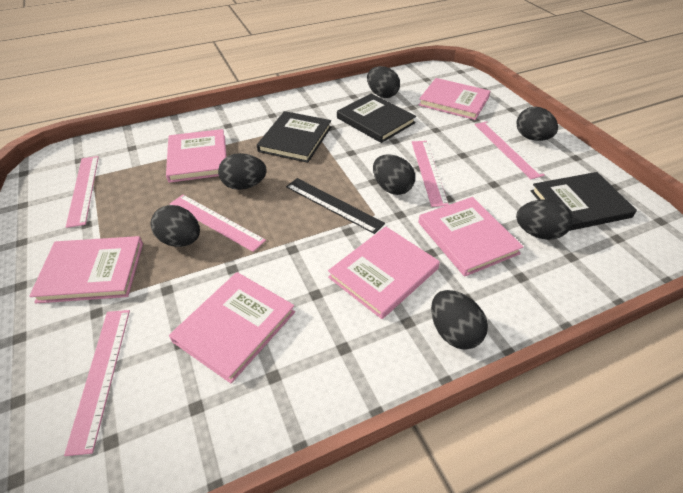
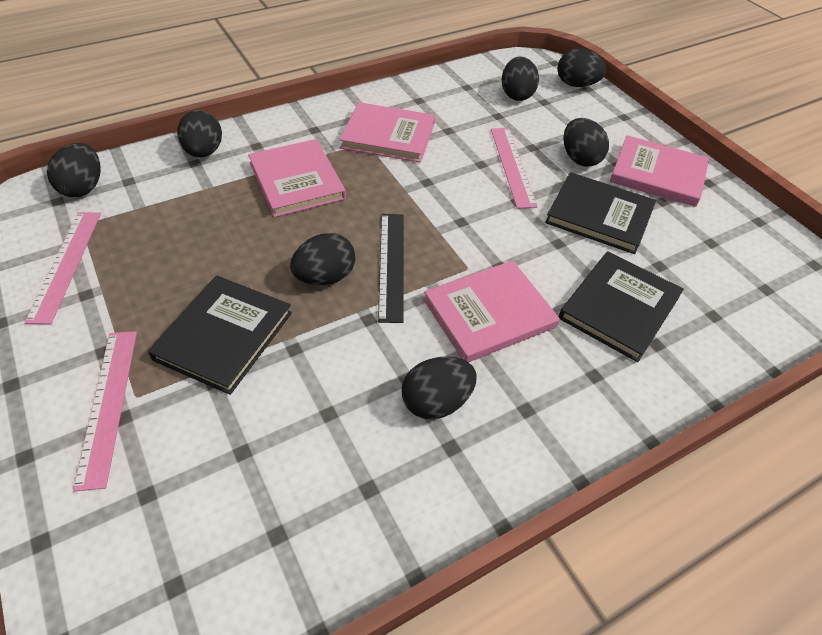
pink book: [29,236,143,303] [166,129,226,183] [169,272,295,383] [328,226,440,319] [418,197,523,277] [419,78,491,120] = 6 -> [248,139,346,217] [340,102,435,162] [424,261,560,362] [610,135,709,207] = 4
pink ruler: [64,310,130,456] [66,156,99,228] [170,195,266,252] [412,141,449,207] [475,121,545,179] = 5 -> [24,212,101,324] [73,331,137,491] [491,128,538,209] = 3

